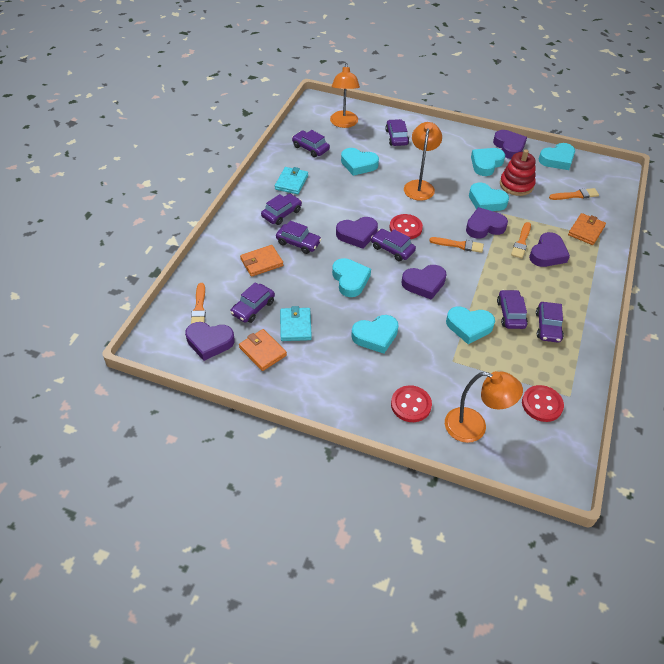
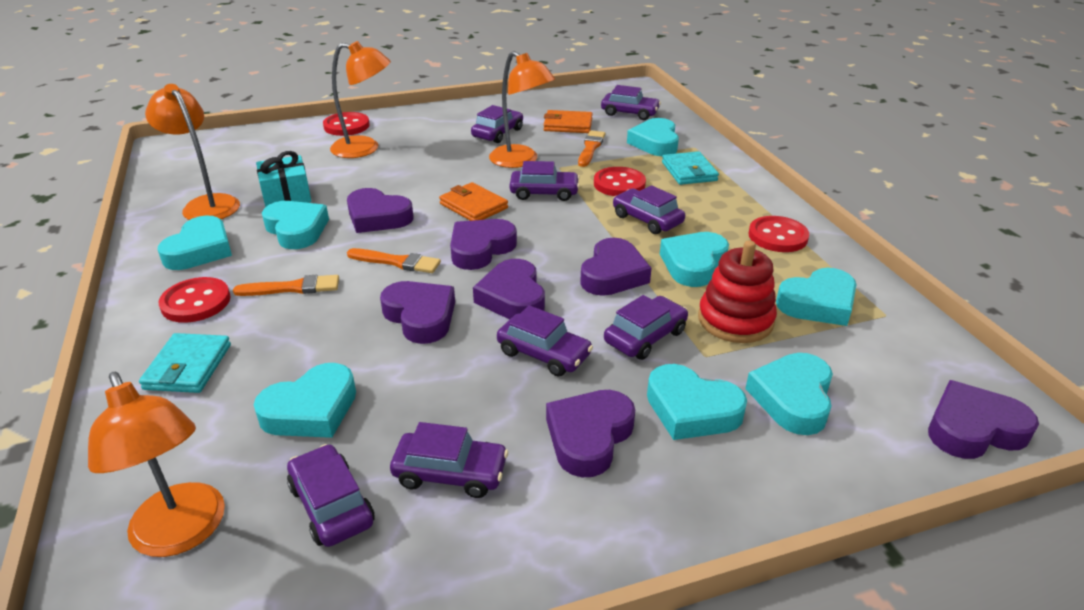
orange brush: [191,283,206,324] [429,237,484,253] [511,222,531,259] [549,188,599,200] = 4 -> [233,275,339,296] [347,248,441,273] [578,131,605,167] = 3
orange lamp: [330,63,360,128] [404,122,442,201] [445,371,523,443] = 3 -> [88,372,225,557] [145,84,240,220] [330,41,391,158] [489,51,555,168] = 4
orange wallet: [239,329,287,371] [240,245,283,277] [568,213,606,245] = 3 -> [439,182,508,221] [544,110,593,133] = 2
purple heart: [185,322,235,361] [336,217,378,249] [402,265,447,300] [466,207,508,239] [493,130,527,159] [529,232,570,267] = 6 -> [347,188,414,233] [380,281,455,344] [450,219,517,270] [473,259,545,320] [546,390,635,477] [580,238,652,296] [928,380,1039,459] = 7
red button: [389,214,423,239] [391,385,432,422] [522,385,564,422] = 3 -> [158,277,231,323] [323,112,370,136] [594,167,646,196] [748,216,809,252] = 4
turquoise gift: none = 0 -> [256,151,311,207] = 1
turquoise heart: [332,258,371,297] [341,148,379,176] [351,315,399,354] [446,307,495,344] [469,183,509,211] [471,148,505,176] [539,143,575,170] = 7 -> [157,216,232,270] [254,363,356,438] [262,201,329,249] [627,118,679,156] [647,364,747,440] [660,232,729,287] [745,353,833,435] [776,268,857,326] = 8

